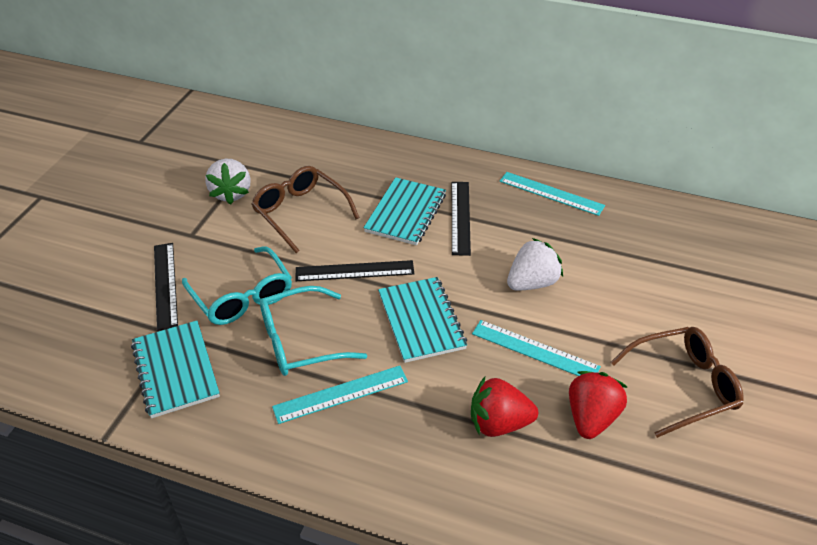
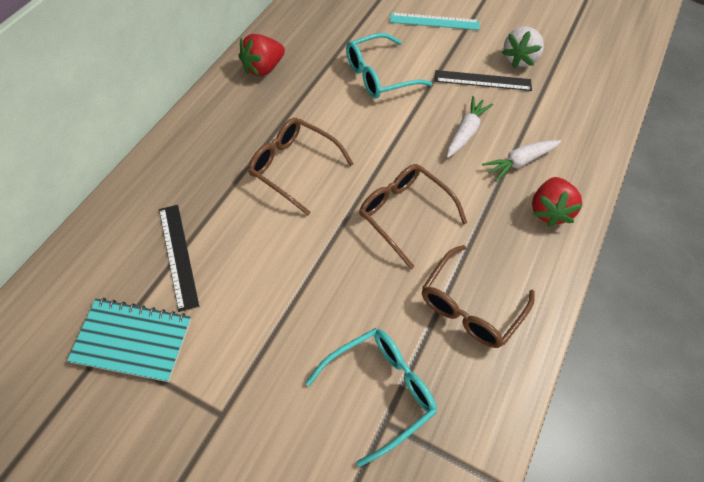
black ruler: [154,243,178,331] [295,260,414,281] [452,182,471,256] = 3 -> [159,205,199,312] [436,70,532,91] = 2
brown glasses: [251,166,360,253] [611,327,744,438] = 2 -> [248,118,354,215] [359,164,467,269] [422,245,535,348] = 3
turquoise notebook: [131,321,220,418] [364,177,446,245] [378,277,467,363] = 3 -> [67,298,191,382] = 1
turquoise ruler: [272,366,408,424] [472,320,601,376] [500,172,605,216] = 3 -> [390,12,480,30] = 1
white carrot: none = 0 -> [447,96,493,158] [482,140,561,182] = 2
white strawberry: [205,159,251,205] [507,238,563,290] = 2 -> [502,26,544,68] = 1

